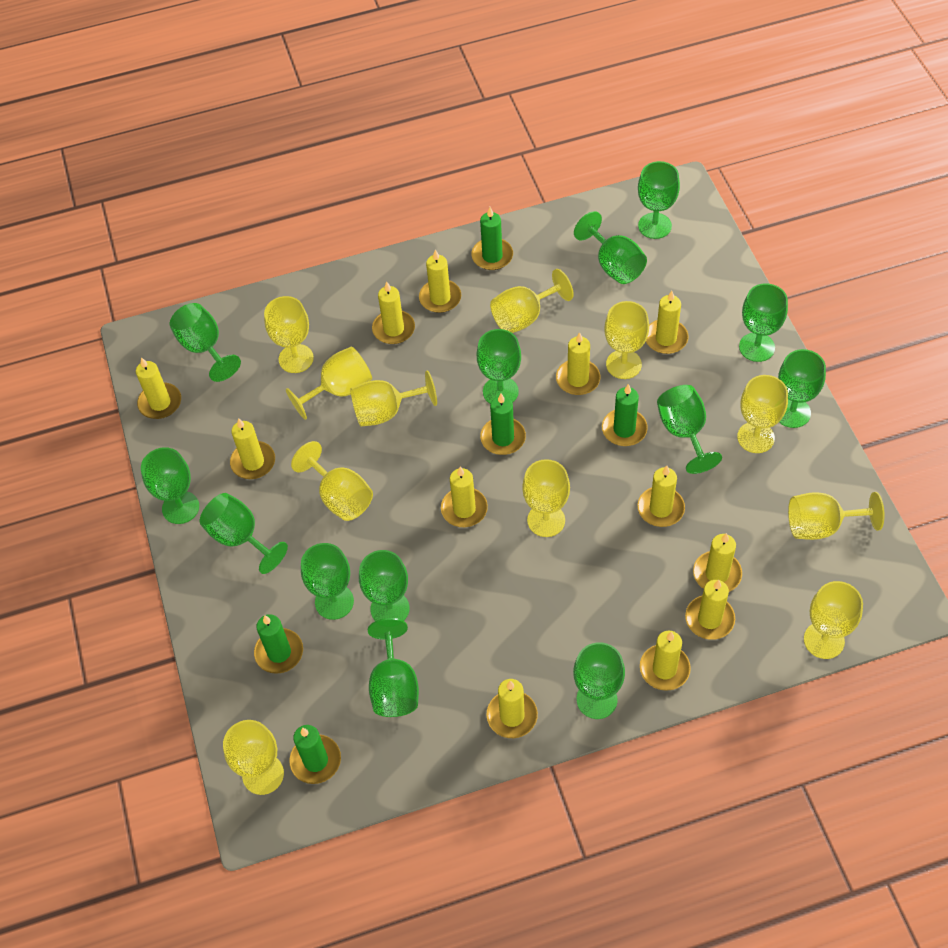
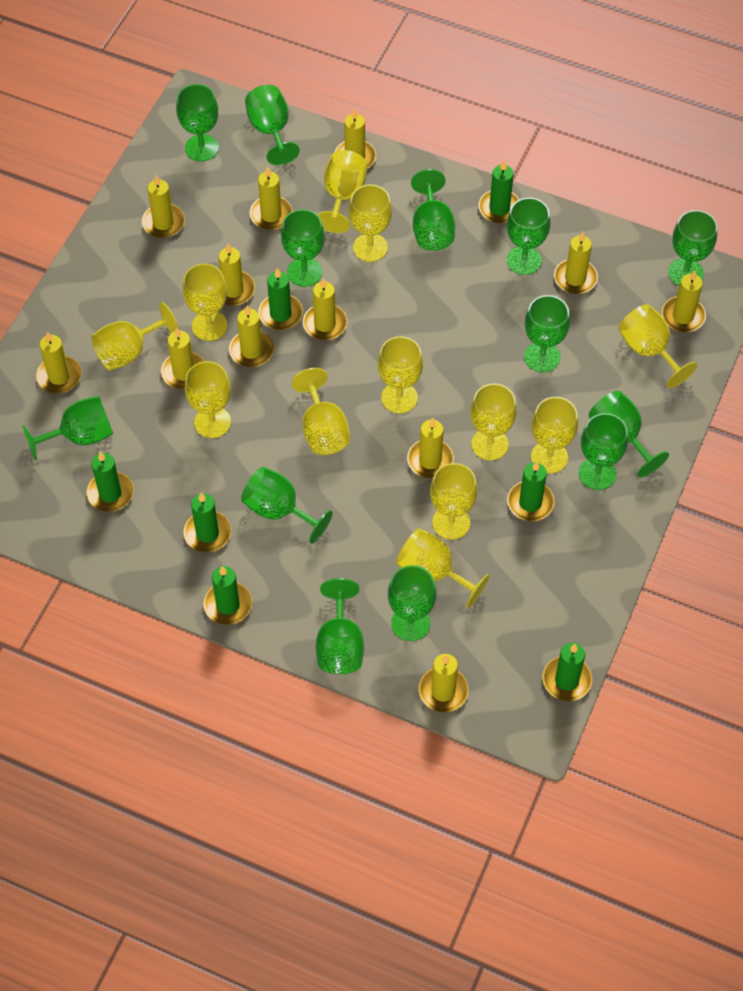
green candle: [254,614,303,674] [289,725,341,784] [471,207,513,270] [480,394,526,455] [602,384,648,446] = 5 -> [86,452,134,512] [183,493,231,552] [204,566,252,625] [258,268,303,330] [478,160,520,223] [507,461,554,521] [543,643,592,701] = 7
yellow goblet: [223,720,284,795] [264,296,314,373] [286,347,372,420] [291,441,373,521] [351,370,437,427] [490,269,574,333] [522,459,570,537] [604,301,649,379] [737,375,788,453] [788,492,885,540] [804,581,863,659] = 11 -> [91,302,179,371] [183,264,228,341] [185,361,231,438] [292,368,350,455] [318,150,367,233] [349,184,392,262] [378,336,423,413] [396,528,490,608] [430,463,478,540] [470,383,517,460] [531,397,578,474] [618,304,697,388] = 12

